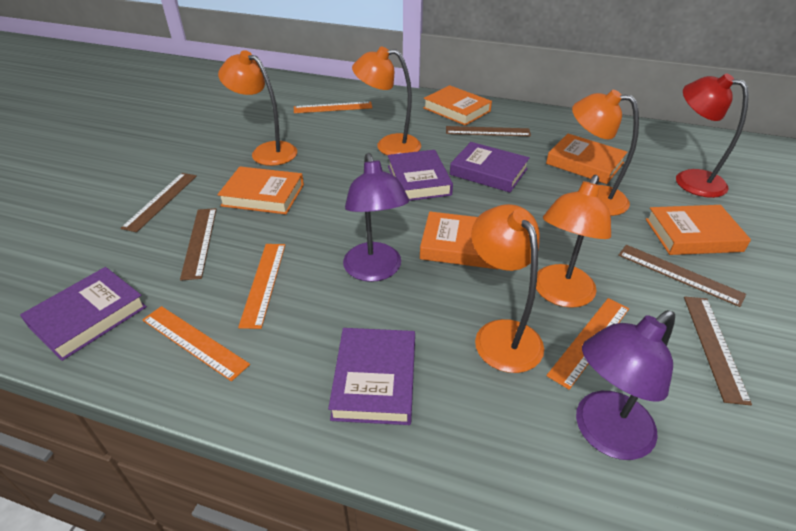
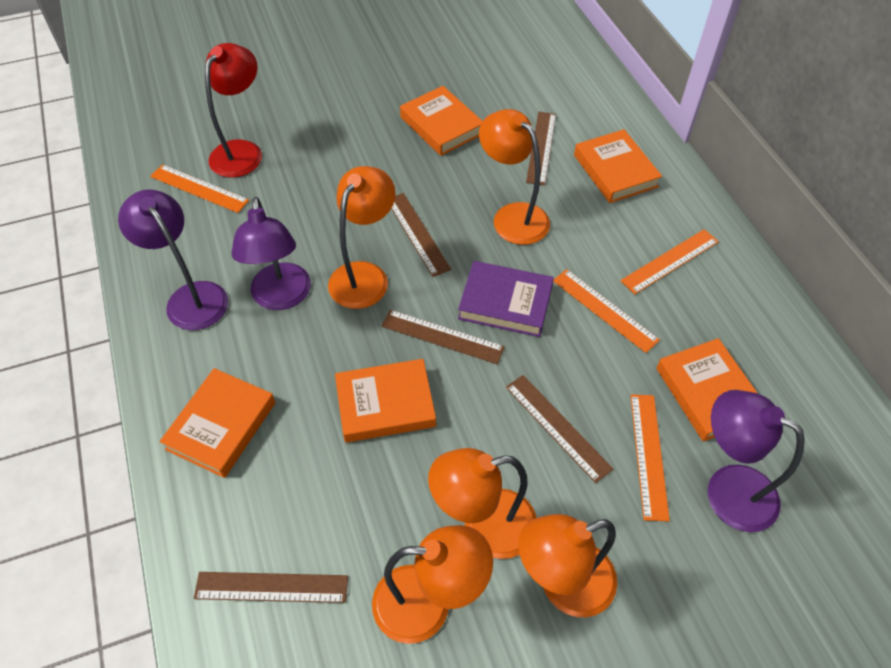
purple book: [20,267,147,361] [328,328,415,425] [388,150,453,201] [450,142,530,192] = 4 -> [458,261,554,337] = 1
purple lamp: [343,153,409,282] [576,310,675,460] = 2 -> [118,189,228,330] [231,197,311,310] [708,390,805,532] = 3

